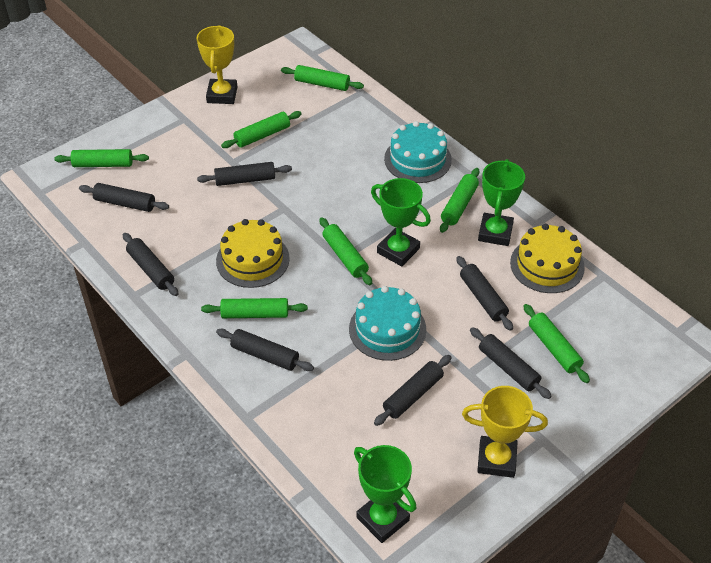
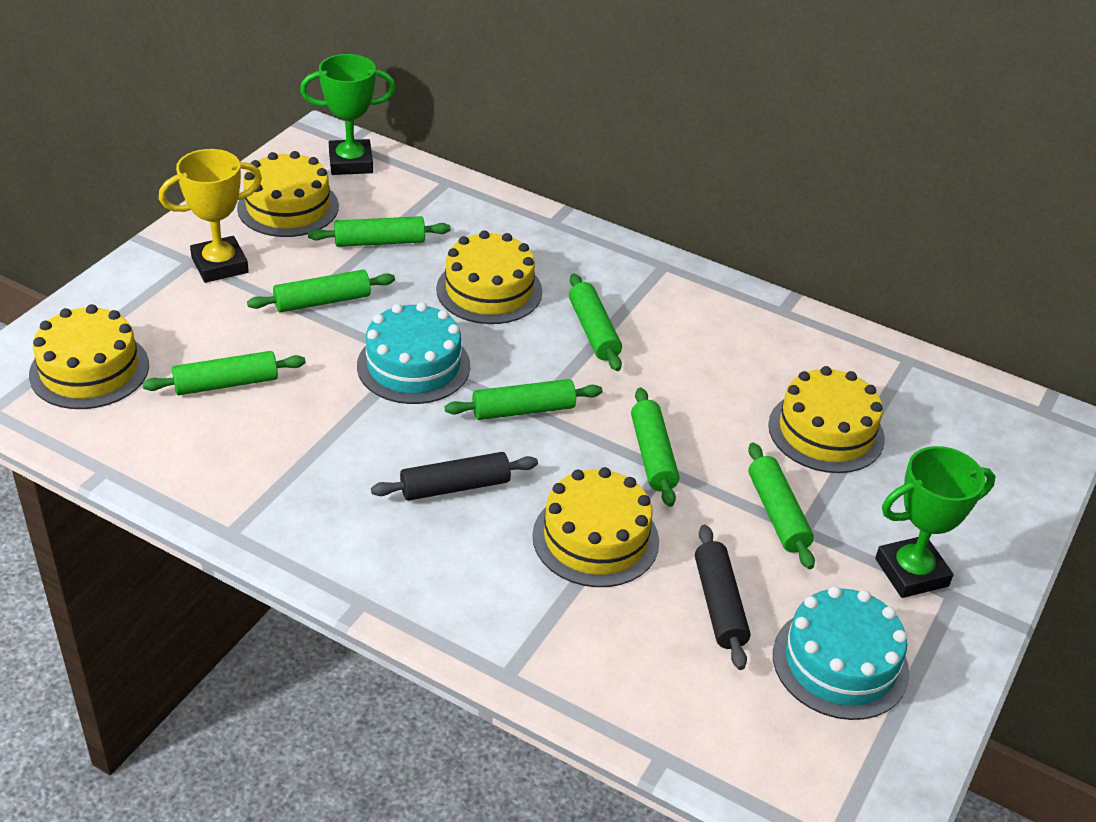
black rolling pin: [79,183,169,212] [123,233,178,296] [197,162,292,186] [216,329,314,371] [374,355,452,426] [456,256,513,331] [470,327,552,399] = 7 -> [371,452,538,501] [695,525,750,670] = 2
green trophy: [354,445,417,543] [371,178,431,267] [478,159,525,246] = 3 -> [300,54,396,175] [875,446,996,598] = 2
yellow cake: [216,219,290,288] [510,224,585,293] = 2 -> [29,304,149,409] [237,151,339,237] [436,230,542,324] [532,467,659,587] [768,366,885,473] = 5
yellow trophy: [197,25,237,104] [462,386,548,478] = 2 -> [159,149,262,283] = 1

